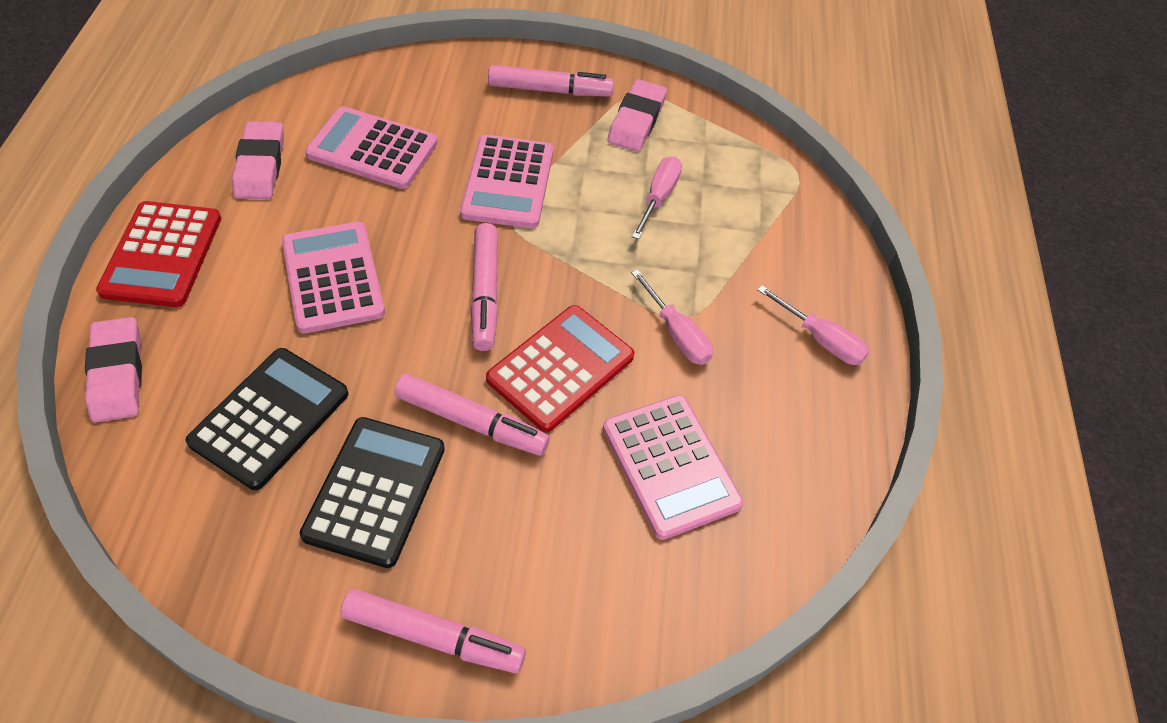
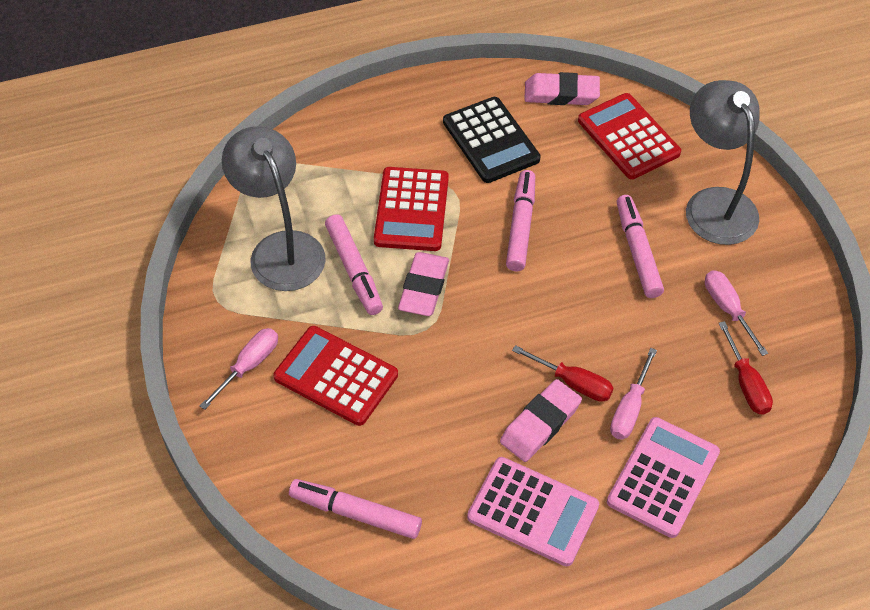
black calculator: [186,348,348,490] [300,417,445,568] = 2 -> [443,97,541,183] = 1
grey lamp: none = 0 -> [222,126,326,291] [686,80,760,245] = 2
pink calculator: [282,222,385,333] [305,106,438,189] [460,135,553,228] [603,395,743,540] = 4 -> [467,457,599,566] [607,417,720,538] = 2
red calculator: [96,201,221,307] [486,305,635,432] = 2 -> [273,326,398,426] [374,167,449,251] [578,93,681,179] = 3
red screwdriver: none = 0 -> [512,345,613,402] [719,321,773,415] = 2

